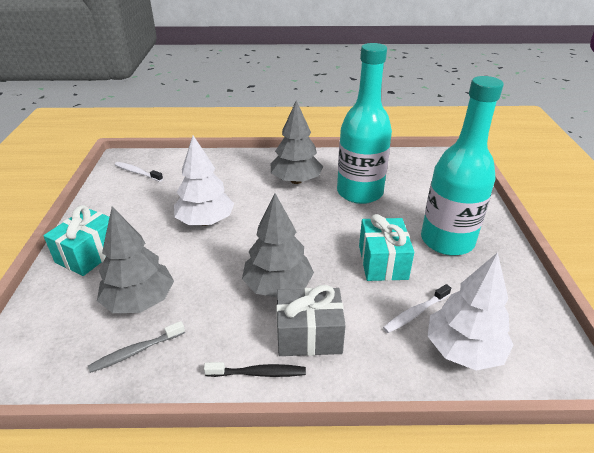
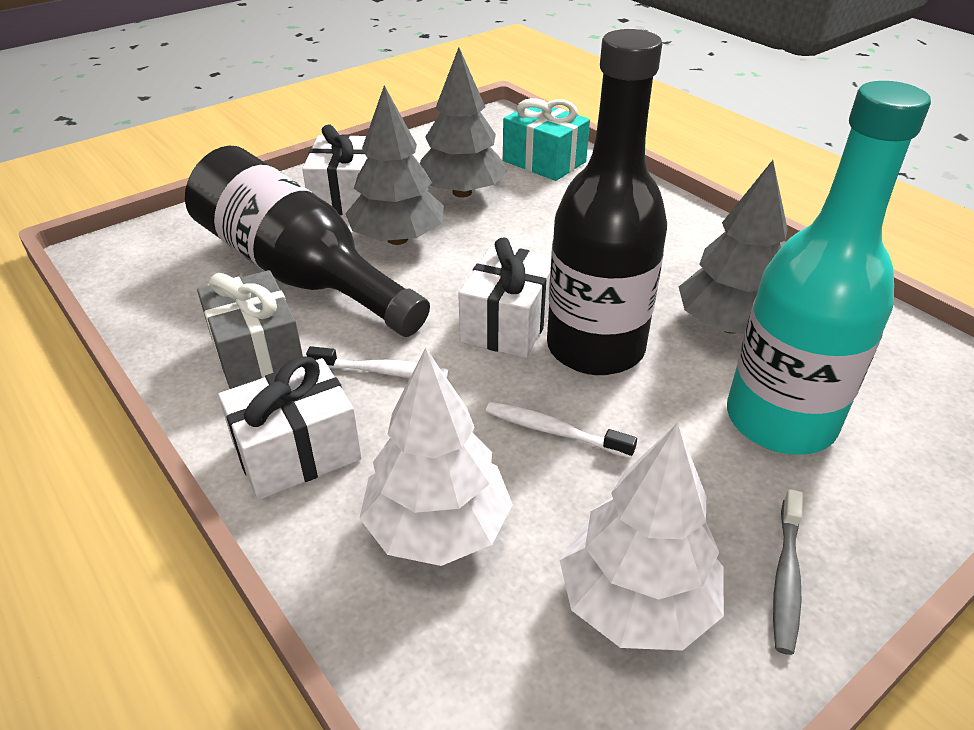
black bottle: none = 0 -> [185,146,430,337] [547,29,667,375] = 2
black toothbrush: [204,362,306,377] = 1 -> none = 0
turquoise bottle: [337,43,392,204] [421,76,504,256] = 2 -> [727,81,931,455] = 1
turquoise gift: [43,205,109,276] [359,214,414,281] = 2 -> [503,98,590,181] = 1
white gift: none = 0 -> [218,356,362,500] [302,125,368,215] [458,237,551,358] = 3

